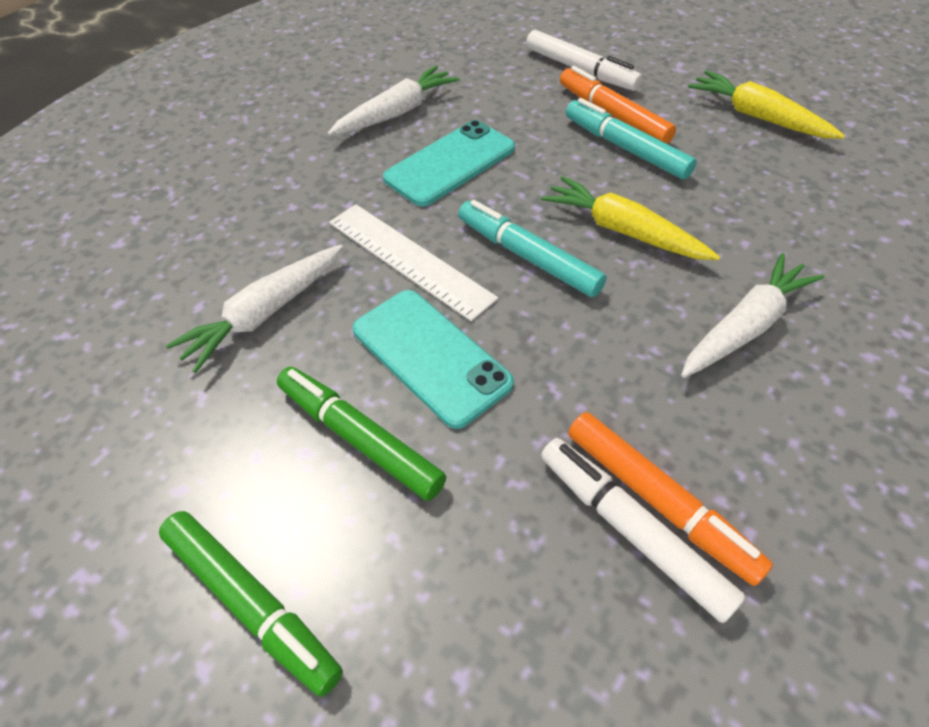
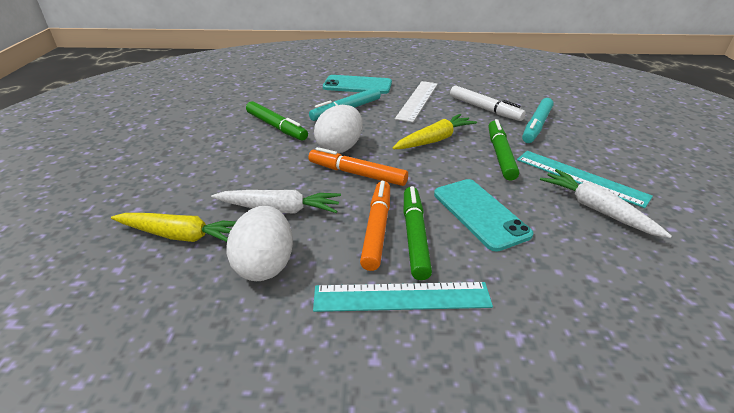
green marker: [159,511,343,697] [277,367,446,501] = 2 -> [246,101,308,141] [404,186,432,280] [488,119,519,181] = 3
turquoise ruler: none = 0 -> [313,282,493,312] [517,151,653,208] = 2
white carrot: [166,245,343,373] [327,65,460,136] [681,253,825,378] = 3 -> [211,190,341,214] [540,169,672,238] = 2
white egg: none = 0 -> [226,206,293,281] [314,105,363,153] = 2
white marker: [526,30,642,91] [541,438,746,623] = 2 -> [450,86,526,121] = 1

